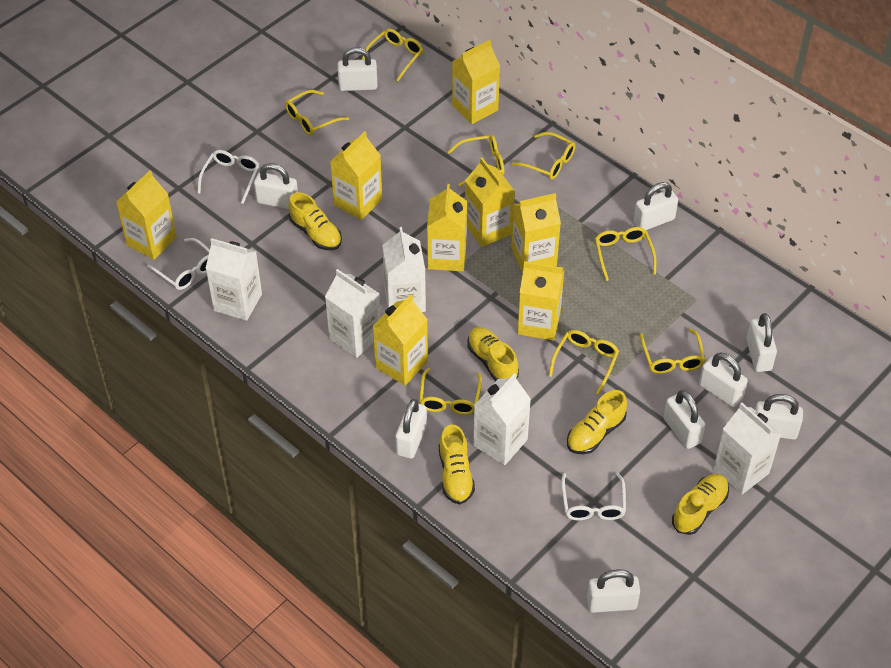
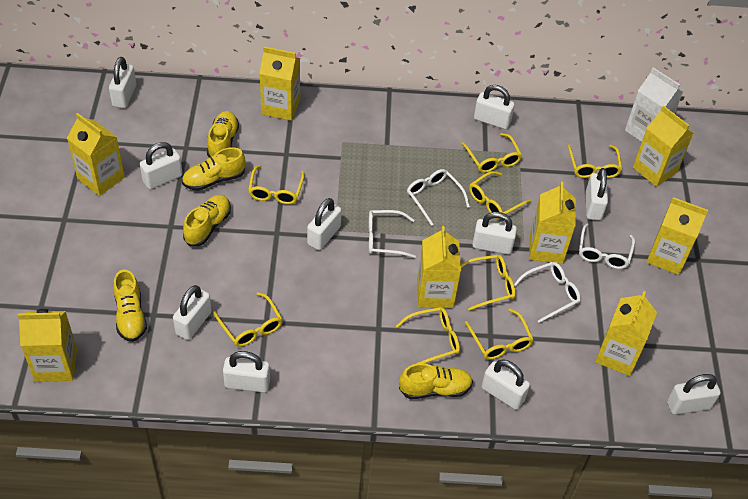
white carton: [205,238,262,321] [325,269,381,358] [382,227,426,312] [473,373,531,465] [714,403,782,494] = 5 -> [625,68,683,142] = 1
white glasses: [147,238,210,290] [197,150,260,204] [561,472,626,520] = 3 -> [369,210,416,258] [407,169,470,226] [514,262,581,323] [579,224,635,269] = 4
white padlock: [254,163,298,209] [337,47,378,91] [395,399,427,459] [587,569,640,613] [633,182,678,230] [663,390,705,449] [699,353,748,407] [746,313,777,372] [755,394,803,440] = 9 -> [109,57,136,108] [140,142,183,189] [173,285,212,340] [223,351,270,393] [307,198,342,250] [472,212,517,254] [474,85,515,129] [482,359,530,410] [586,168,608,220] [667,374,720,415] = 10

